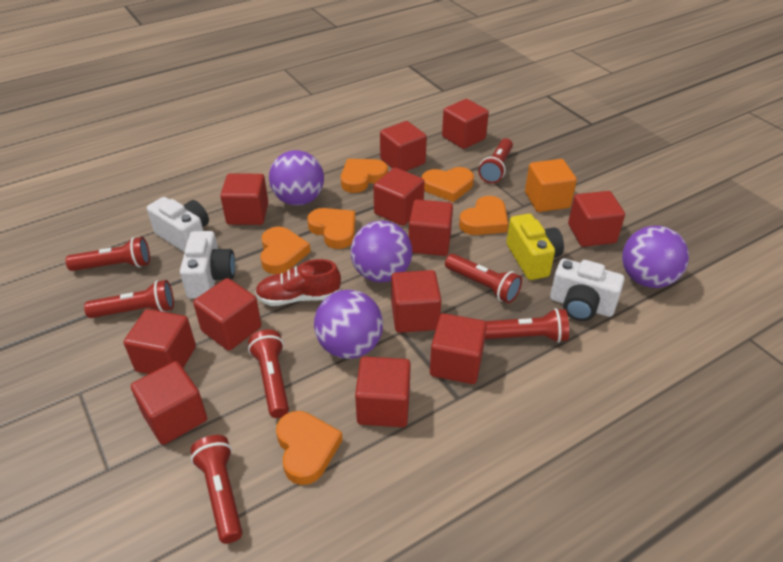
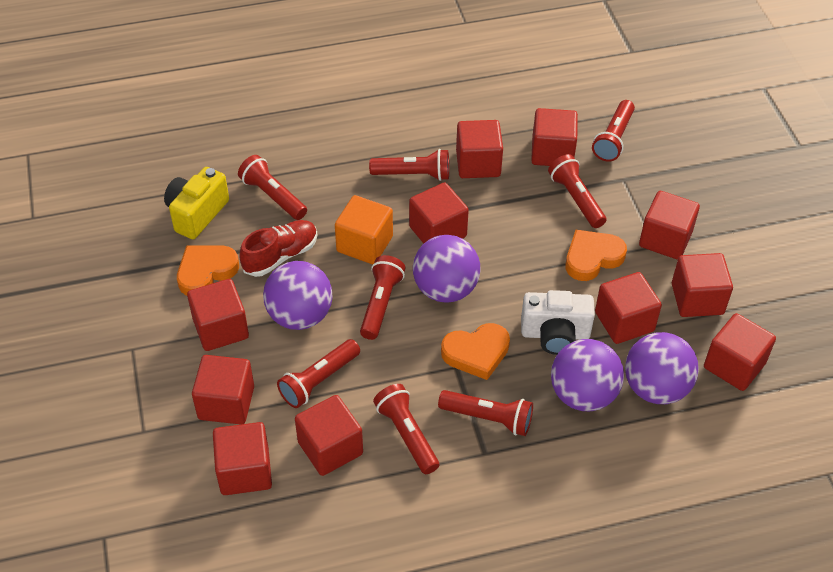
orange heart: [260,226,311,274] [276,411,343,485] [307,208,356,249] [341,159,388,193] [422,167,474,202] [459,196,508,235] = 6 -> [177,246,239,296] [441,323,510,380] [565,230,627,281] = 3
red cube: [124,309,196,374] [131,361,207,445] [193,278,262,351] [220,173,268,225] [355,356,411,427] [374,168,425,226] [380,121,427,171] [391,270,441,333] [409,199,453,256] [430,313,487,384] [442,99,489,149] [568,191,625,247] = 12 -> [187,279,249,351] [192,355,254,425] [213,422,272,495] [295,395,363,476] [409,182,469,244] [456,120,503,178] [531,108,578,166] [595,272,662,344] [639,191,700,260] [672,253,733,317] [704,313,776,391] = 11
red flashlight: [66,237,150,271] [84,280,174,318] [190,435,242,544] [248,329,289,418] [445,254,522,303] [478,138,513,183] [485,308,569,343] = 7 -> [238,155,307,220] [277,339,360,408] [360,255,406,340] [369,149,449,181] [373,384,439,474] [438,390,533,436] [548,154,606,228] [592,100,635,162] = 8
white camera: [147,197,209,253] [180,231,235,299] [550,259,625,321] = 3 -> [521,290,595,355] = 1

